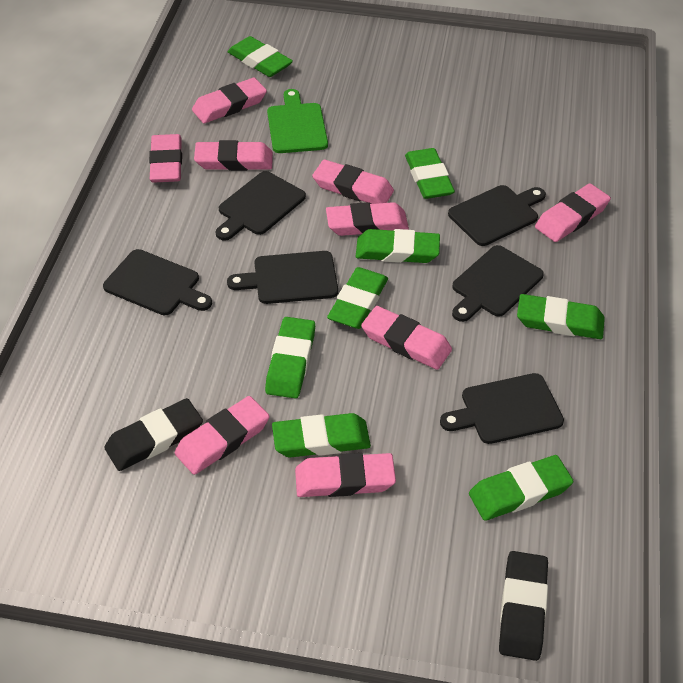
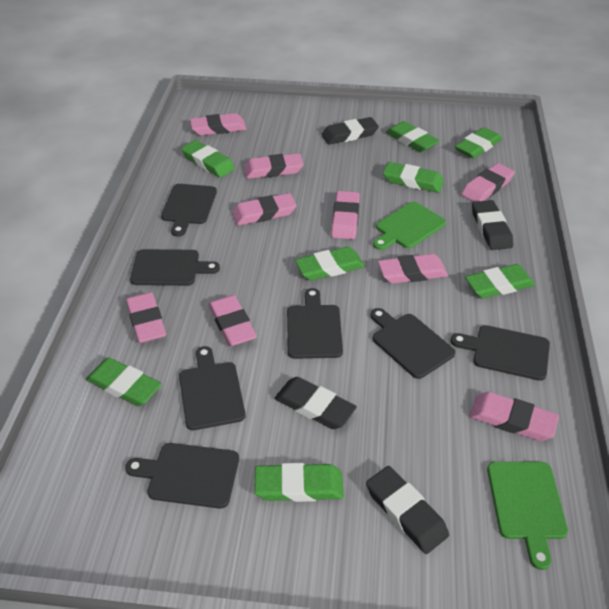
black cutting board: [103,249,212,315] [216,171,306,241] [227,251,338,304] [440,373,564,444] [448,185,546,246] [452,245,544,322] = 6 -> [125,443,239,509] [130,249,220,286] [161,184,217,237] [179,346,246,430] [287,288,343,359] [370,308,455,379] [450,325,550,381] = 7
black eraser: [104,398,203,471] [499,551,548,661] = 2 -> [274,377,357,429] [321,117,379,145] [366,466,449,554] [472,200,513,250] = 4
green cutting board: [267,89,328,153] = 1 -> [373,202,446,250] [487,462,568,570] = 2

